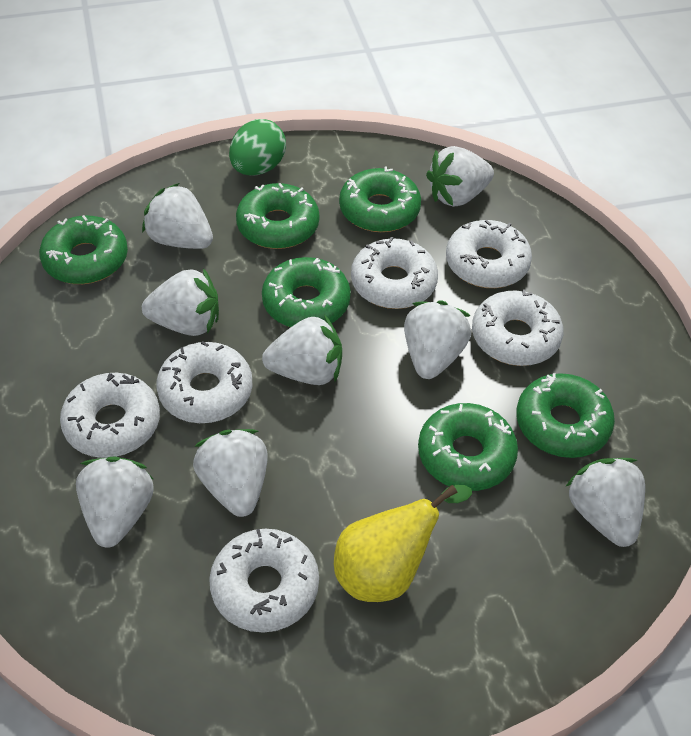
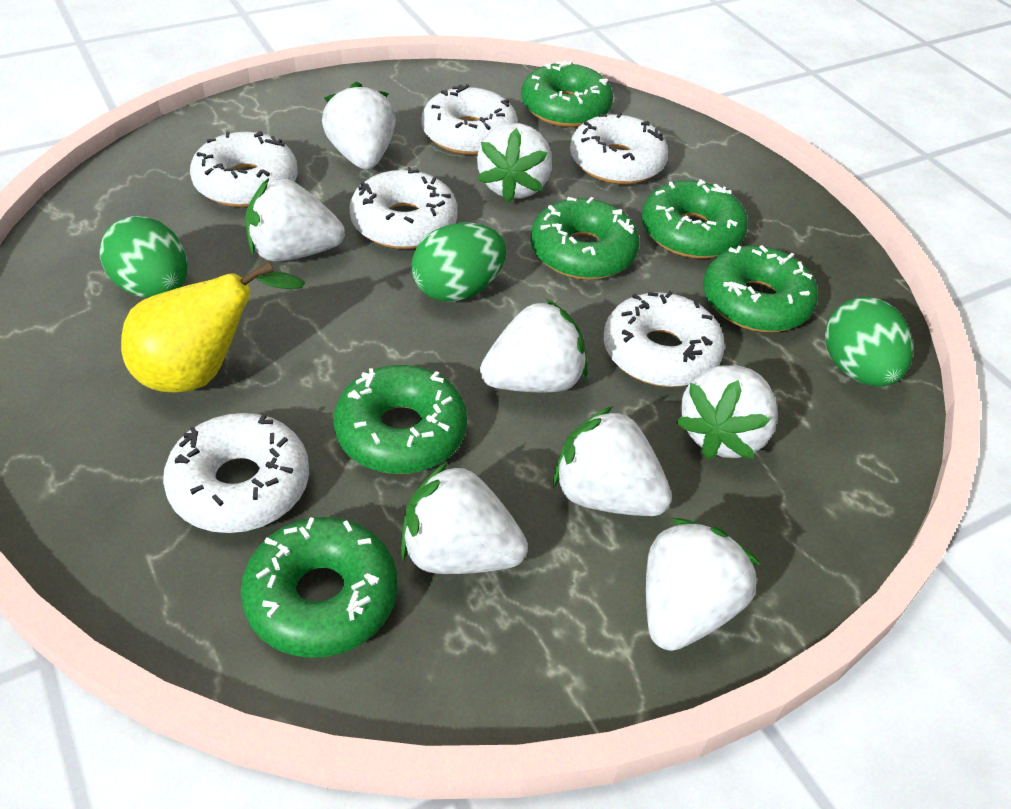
green egg: [229,119,286,175] = 1 -> [100,216,188,298] [412,223,506,302] [825,297,913,386] = 3

